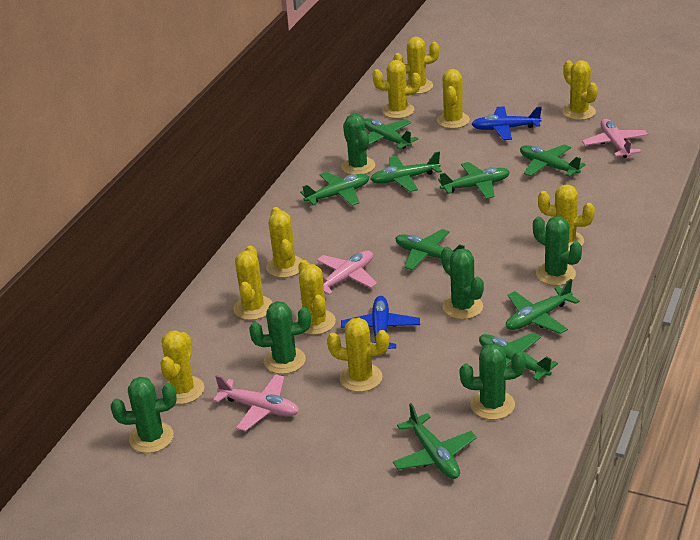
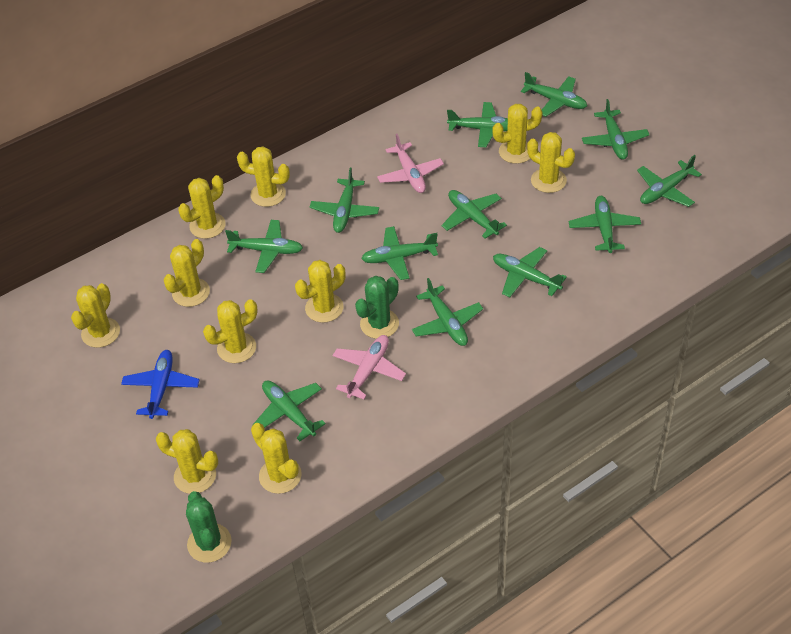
blue plane: [341,296,420,349] [472,106,542,140] = 2 -> [121,350,200,419] = 1
green cactus: [111,377,177,453] [249,301,311,374] [341,113,375,175] [441,247,484,319] [459,343,526,420] [533,216,582,286] = 6 -> [186,491,232,563] [355,276,399,339] = 2
green plane: [300,172,369,206] [364,118,418,149] [370,151,442,192] [393,403,477,479] [395,229,467,270] [438,162,510,199] [479,332,558,381] [506,279,580,334] [520,144,586,177] = 9 -> [225,220,303,273] [252,381,326,441] [309,168,379,233] [361,226,438,280] [412,278,483,346] [442,190,507,239] [447,102,508,147] [493,247,567,298] [521,72,587,117] [569,196,641,253] [582,99,649,160] [637,155,702,207] = 12
pink plane: [213,374,299,431] [317,251,377,295] [582,119,648,158] = 3 -> [332,335,406,400] [377,134,444,193] = 2

